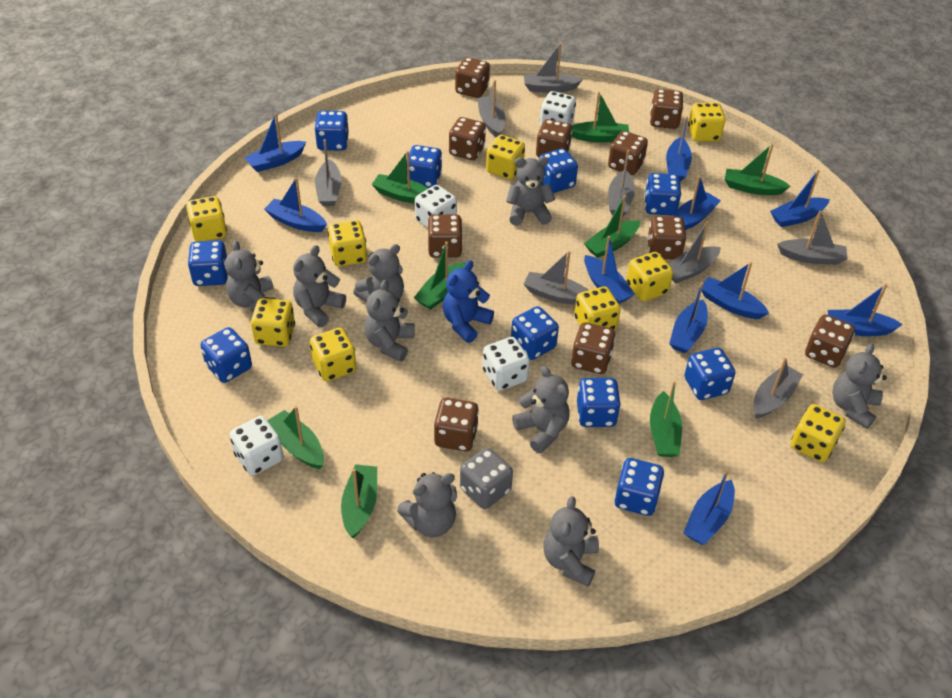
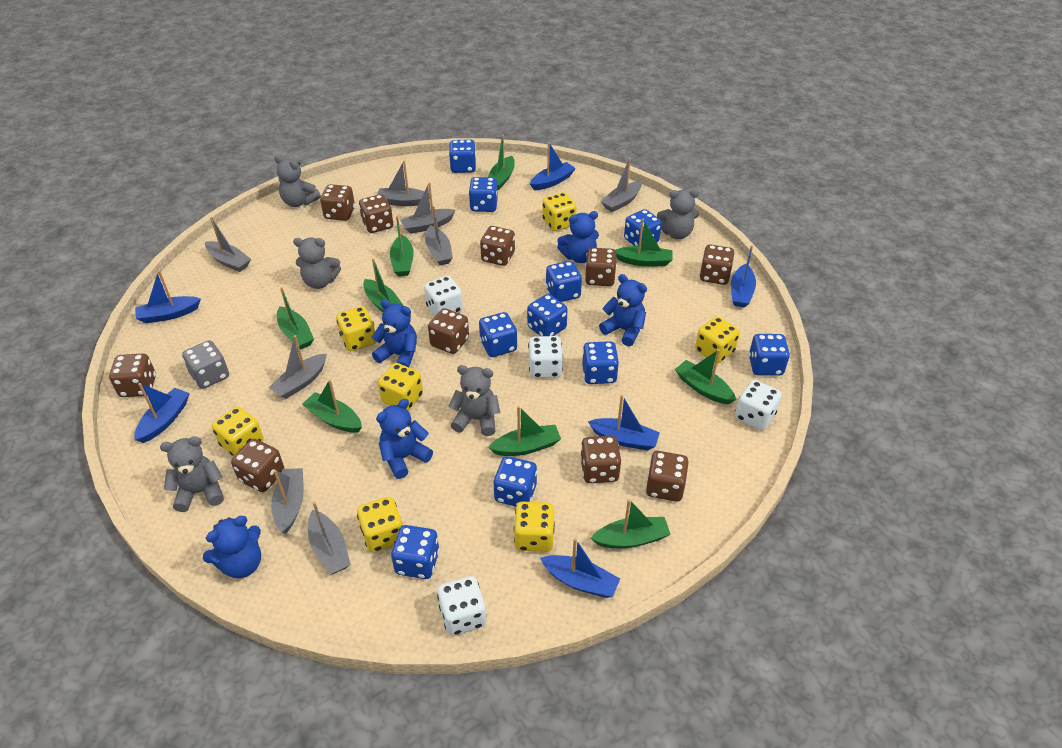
blue boat: [244,113,306,172] [264,177,327,232] [584,236,635,303] [666,116,692,182] [669,282,708,353] [674,175,721,230] [684,469,735,545] [702,262,769,319] [770,170,830,227] [828,284,903,336] = 10 -> [134,383,190,443] [135,270,201,323] [530,142,576,190] [540,538,620,598] [588,395,660,450] [731,245,756,308] = 6
blue teddy bear: [443,260,494,343] = 1 -> [203,516,261,578] [372,300,417,367] [376,399,433,479] [557,211,599,263] [599,274,647,346] = 5
green boat: [267,406,324,469] [341,464,377,538] [371,151,429,204] [414,242,465,310] [572,92,629,143] [584,195,640,258] [650,381,682,457] [725,144,790,195] = 8 -> [277,287,314,349] [302,380,362,433] [363,258,403,312] [390,216,414,276] [488,135,515,190] [488,406,561,456] [591,499,671,548] [616,219,672,266] [675,349,736,404] = 9
grey teddy bear: [225,240,275,312] [293,245,346,327] [353,244,404,302] [364,280,414,362] [397,472,457,537] [506,157,555,226] [512,366,570,454] [543,496,599,586] [832,343,887,429] = 9 -> [160,436,224,512] [274,155,321,207] [293,237,341,289] [448,365,500,436] [657,189,699,239] = 5
yellow dice: [186,196,227,242] [251,298,295,347] [310,328,357,382] [328,220,367,267] [486,135,525,180] [574,286,621,330] [626,252,673,301] [688,103,725,142] [791,404,845,462] = 9 -> [212,406,264,457] [336,306,376,351] [357,497,403,553] [378,363,423,410] [514,501,555,552] [542,192,577,231] [695,316,740,364] = 7

